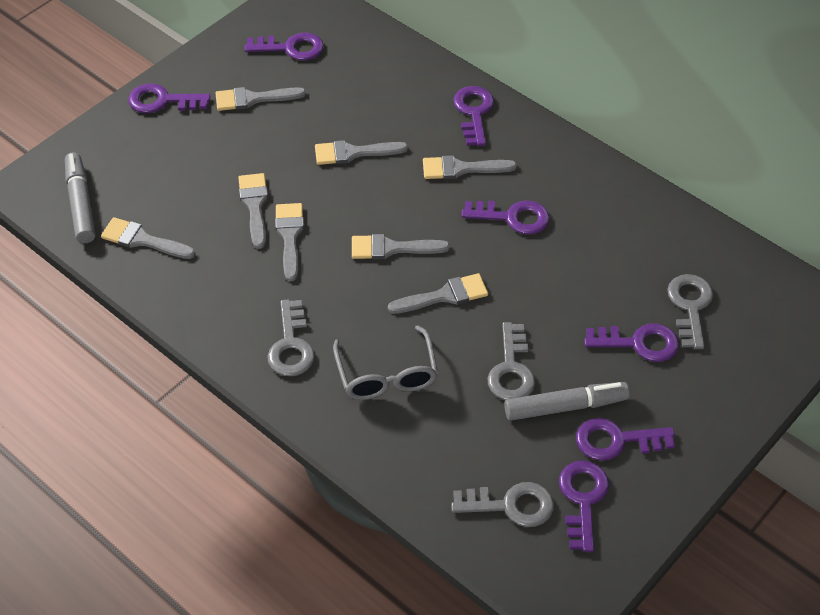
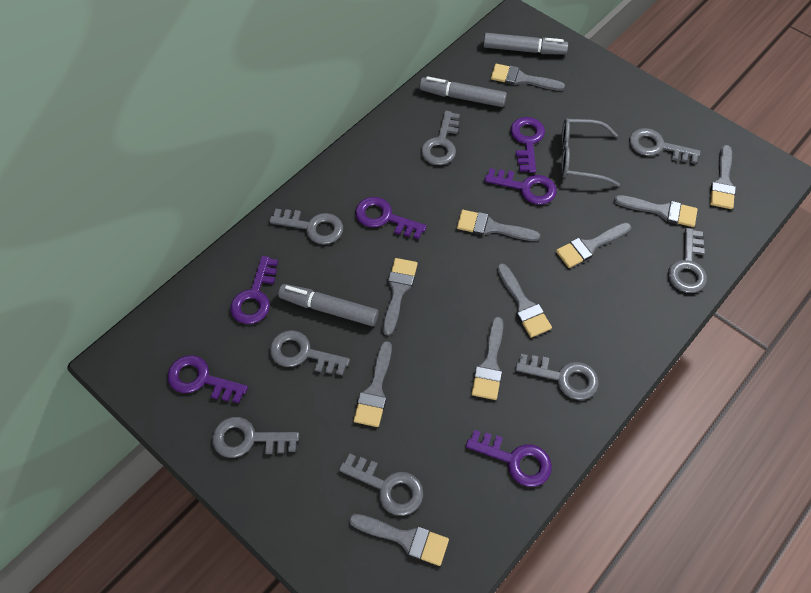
grey brush: [101,217,196,259] [216,87,306,111] [238,173,268,249] [275,203,304,281] [315,140,408,165] [352,234,450,260] [388,273,488,314] [423,155,517,179] = 8 -> [349,514,449,566] [353,341,392,427] [383,258,418,336] [457,210,540,241] [471,317,504,400] [491,64,565,91] [497,263,552,338] [556,223,631,268] [614,195,698,227] [710,145,736,209] = 10
grey key: [267,299,315,376] [451,482,554,527] [488,322,535,400] [667,274,713,349] = 4 -> [212,417,299,458] [269,209,343,245] [270,330,350,376] [339,454,423,516] [421,111,460,165] [515,354,599,400] [629,128,701,164] [668,228,707,293] = 8
grey marker: [65,153,95,243] [504,382,630,421] = 2 -> [278,284,379,326] [420,76,507,107] [483,33,568,55] = 3
purple key: [128,84,210,113] [244,33,324,60] [453,86,494,146] [462,201,550,234] [559,461,609,552] [576,418,675,461] [584,323,679,362] = 7 -> [167,355,248,403] [230,256,278,324] [355,197,427,239] [466,430,552,487] [484,168,557,205] [510,117,545,173] = 6

